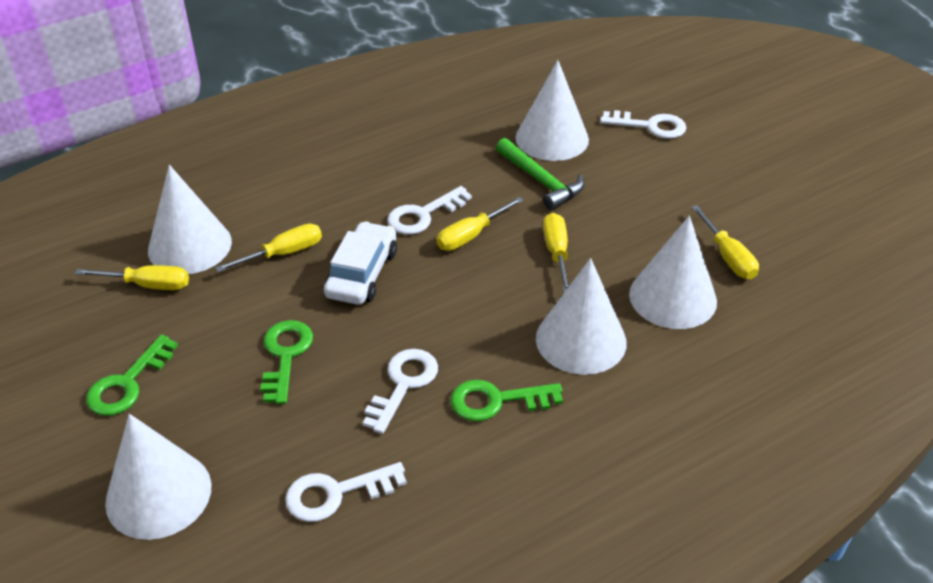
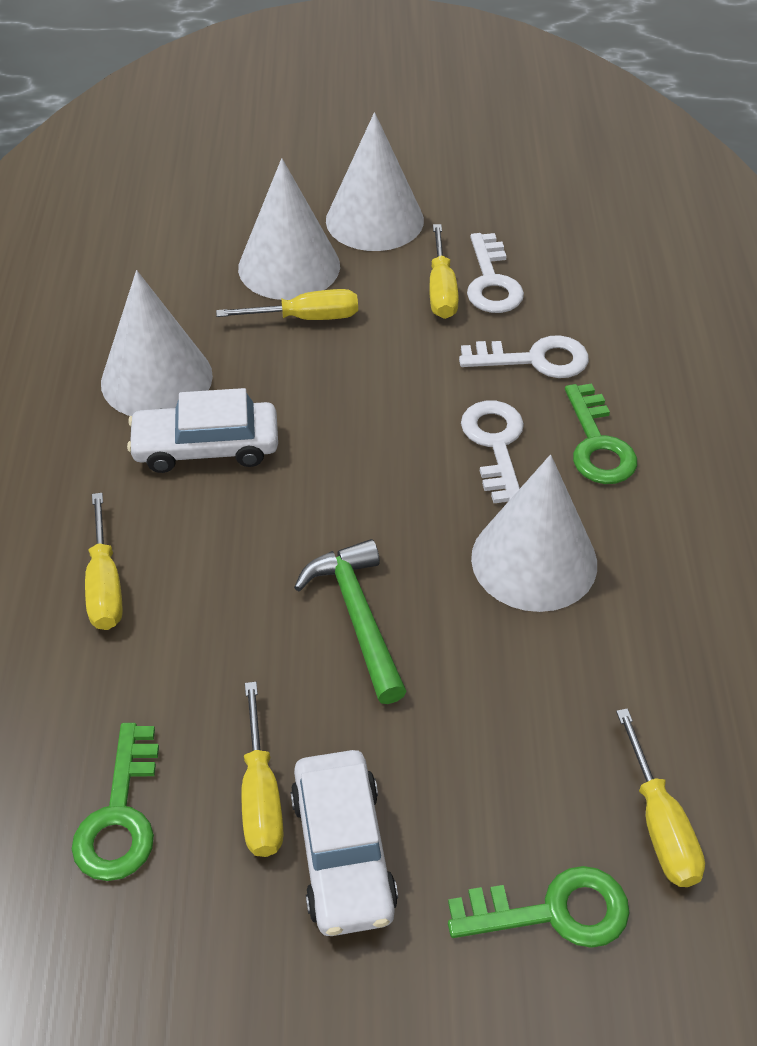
white car: [324,221,397,305] = 1 -> [127,388,278,473] [290,750,398,936] = 2
white cone: [105,414,212,540] [148,165,232,274] [516,60,589,161] [536,258,627,375] [629,216,717,329] = 5 -> [101,270,213,416] [238,158,340,300] [326,112,424,251] [471,455,597,612] = 4
white key: [285,462,407,522] [363,349,438,434] [387,186,472,235] [600,110,686,139] = 4 -> [459,335,589,378] [461,401,524,503] [467,233,524,313] = 3

